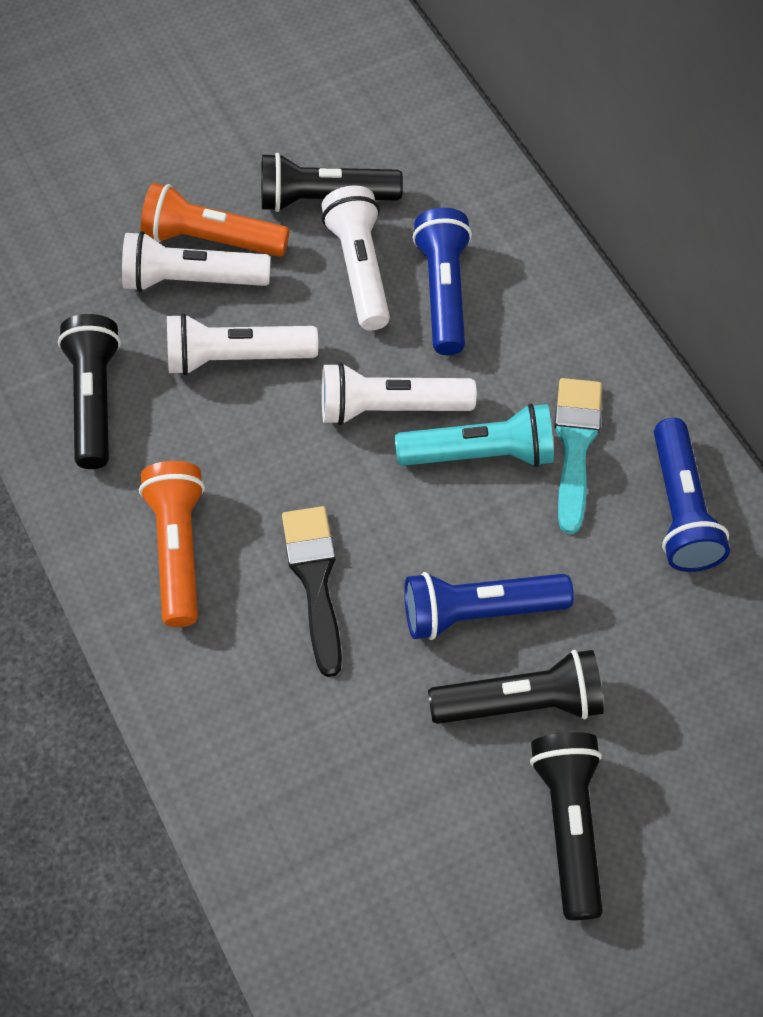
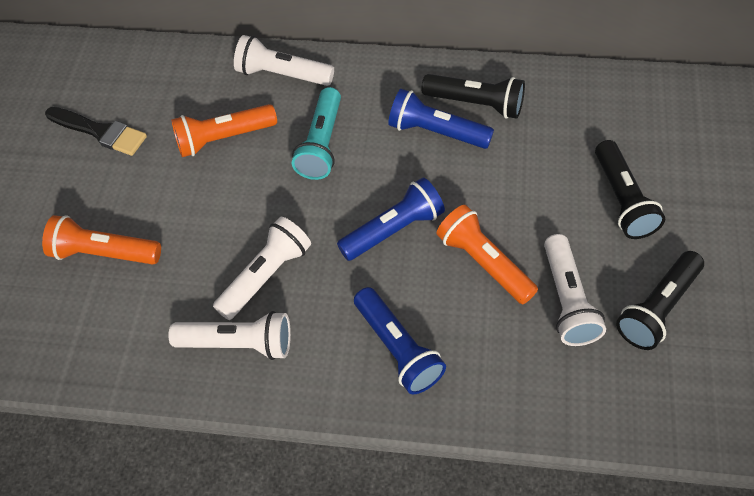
black flashlight: [58,314,121,469] [261,153,403,212] [428,650,604,724] [530,732,603,920] = 4 -> [422,74,525,119] [595,140,665,239] [616,251,704,350] = 3
orange flashlight: [139,461,205,627] [140,183,289,257] = 2 -> [42,215,161,264] [171,104,277,157] [437,205,538,304] = 3
turquoise brush: [554,378,602,534] = 1 -> none = 0

